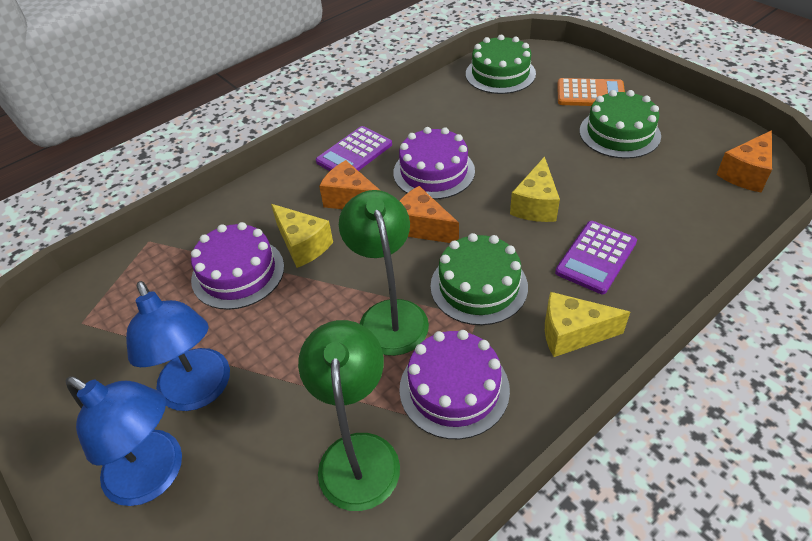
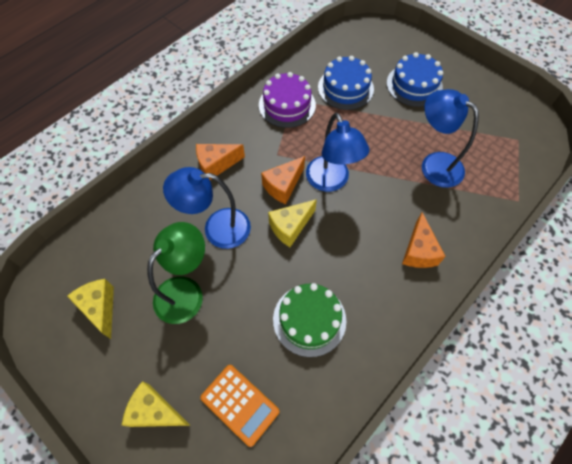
blue cake: none = 0 -> [318,56,374,110] [387,52,443,107] = 2
blue lamp: [65,377,182,506] [126,281,230,411] = 2 -> [163,167,251,249] [306,113,370,192] [422,89,479,188] = 3
green cake: [430,233,528,325] [466,35,536,94] [580,90,661,159] = 3 -> [273,283,346,357] = 1
green lamp: [298,320,400,511] [339,190,429,356] = 2 -> [147,222,205,324] = 1
purple cake: [191,222,284,310] [393,127,475,200] [399,330,510,439] = 3 -> [259,72,316,128] = 1
purple calculator: [316,126,392,171] [555,221,637,294] = 2 -> none = 0

